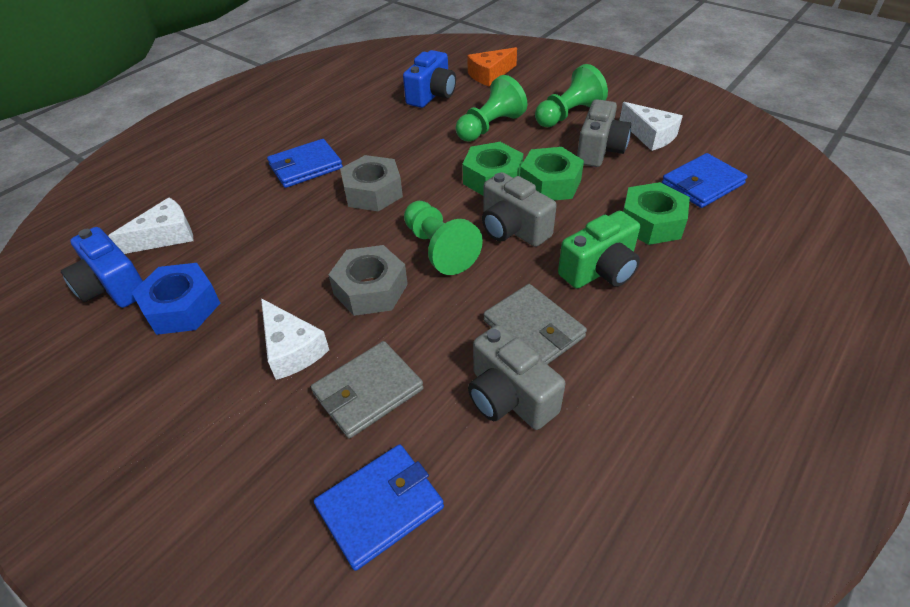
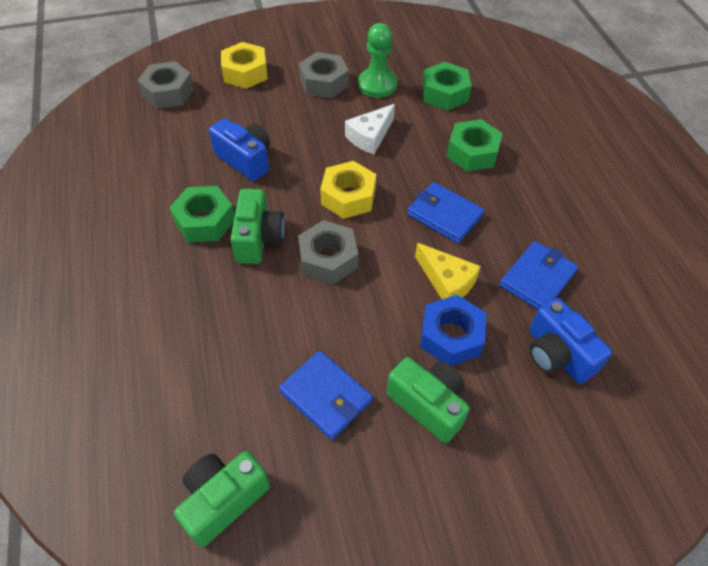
green camera: [558,211,640,289] = 1 -> [174,451,270,547] [230,189,285,264] [387,357,470,443] = 3
green pawn: [404,201,483,275] [456,75,527,142] [535,64,608,127] = 3 -> [358,23,397,98] = 1
grey camera: [468,325,566,430] [482,172,557,247] [577,99,631,167] = 3 -> none = 0
grey nut: [328,245,408,316] [340,155,403,211] = 2 -> [137,61,194,109] [298,220,358,285] [299,52,349,98] = 3
grey wallet: [311,341,424,439] [484,284,587,365] = 2 -> none = 0
orange cheese: [467,47,517,86] = 1 -> none = 0
white cheese: [108,197,193,254] [261,298,329,380] [619,102,683,151] = 3 -> [345,104,395,154] = 1
yellow cheese: none = 0 -> [415,243,481,299] = 1
yellow nut: none = 0 -> [221,42,268,89] [320,161,376,219] = 2

